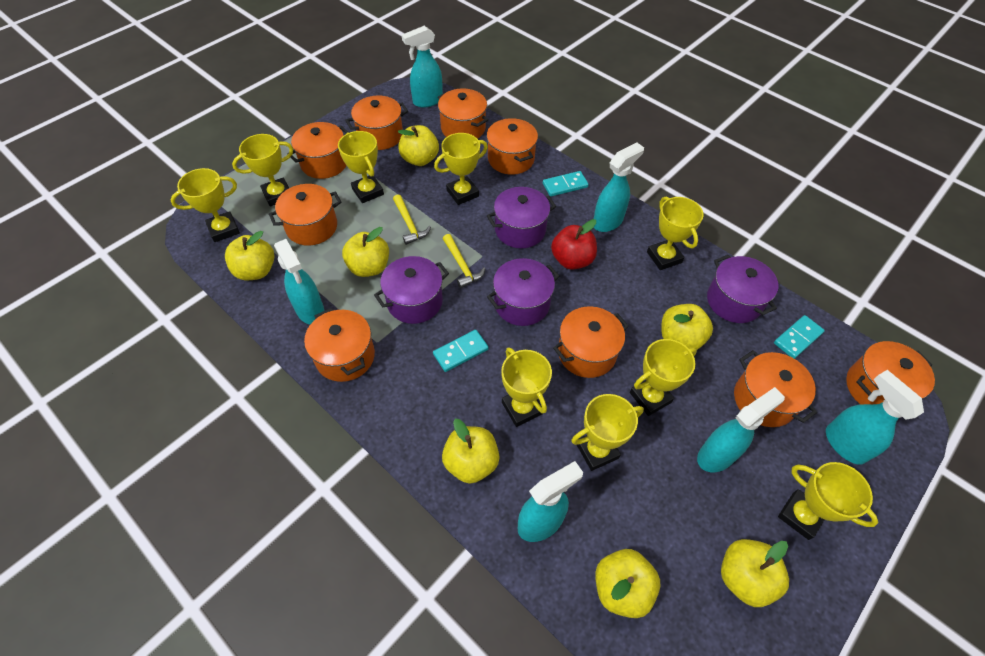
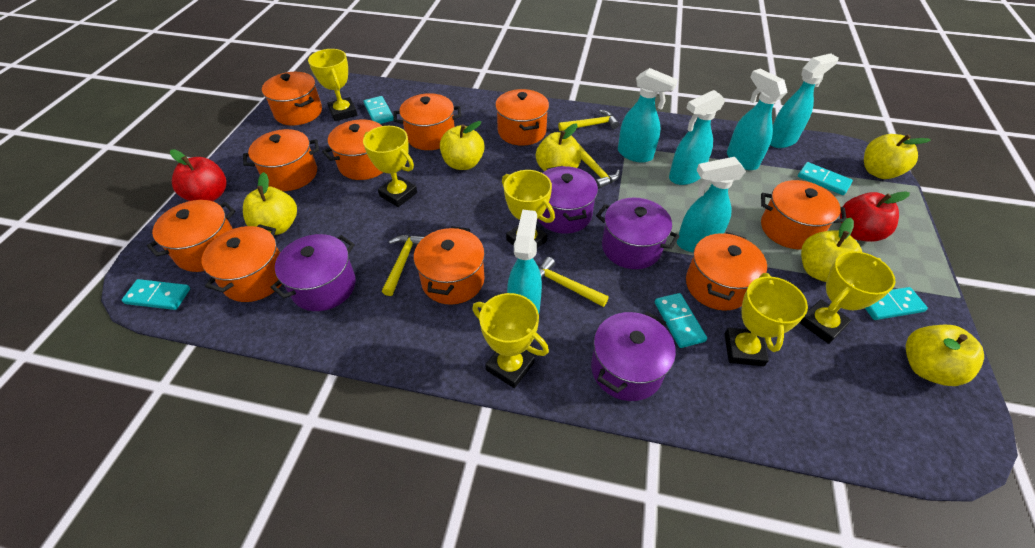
orange pot: [269,184,341,246] [287,122,349,179] [304,308,375,382] [345,96,408,150] [438,88,488,139] [487,118,538,175] [553,306,629,378] [734,350,817,427] [846,341,935,405] = 9 -> [147,200,236,272] [202,224,282,302] [243,129,319,191] [262,72,322,126] [322,119,387,180] [393,93,461,150] [414,226,485,305] [495,89,549,146] [686,232,767,311] [761,180,846,249] = 10
red apple: [551,219,597,270] = 1 -> [170,150,227,201] [840,191,910,242] = 2
turquoise domino: [433,330,489,372] [543,171,589,197] [774,315,825,359] = 3 -> [121,279,190,310] [364,96,394,124] [655,293,707,348] [798,162,853,195] [865,287,928,320] = 5
yellow apple: [225,231,274,280] [342,227,389,277] [398,125,439,166] [442,419,499,484] [595,549,660,618] [661,304,713,350] [721,539,789,607] = 7 -> [243,172,297,235] [440,121,485,170] [536,124,581,171] [801,218,862,282] [864,134,930,179] [905,325,984,386] = 6
yellow hammer: [393,194,431,245] [443,234,486,288] = 2 -> [382,235,425,296] [539,257,609,307] [558,110,619,131] [578,144,620,189] = 4
yellow trophy: [171,168,240,242] [232,134,293,206] [338,131,384,203] [434,133,488,205] [501,347,552,427] [571,394,644,471] [630,339,697,416] [647,196,703,270] [778,462,878,540] = 9 -> [308,49,358,121] [363,126,417,207] [472,293,549,388] [502,170,555,248] [725,273,808,366] [799,251,896,344] = 6

